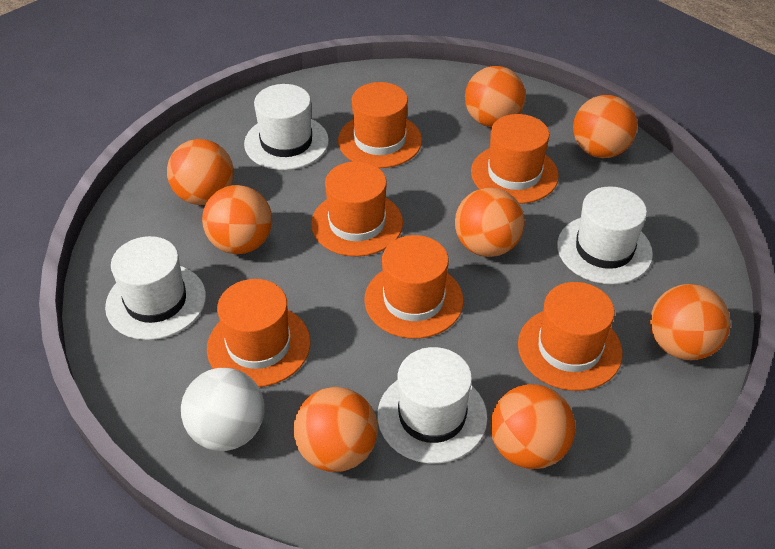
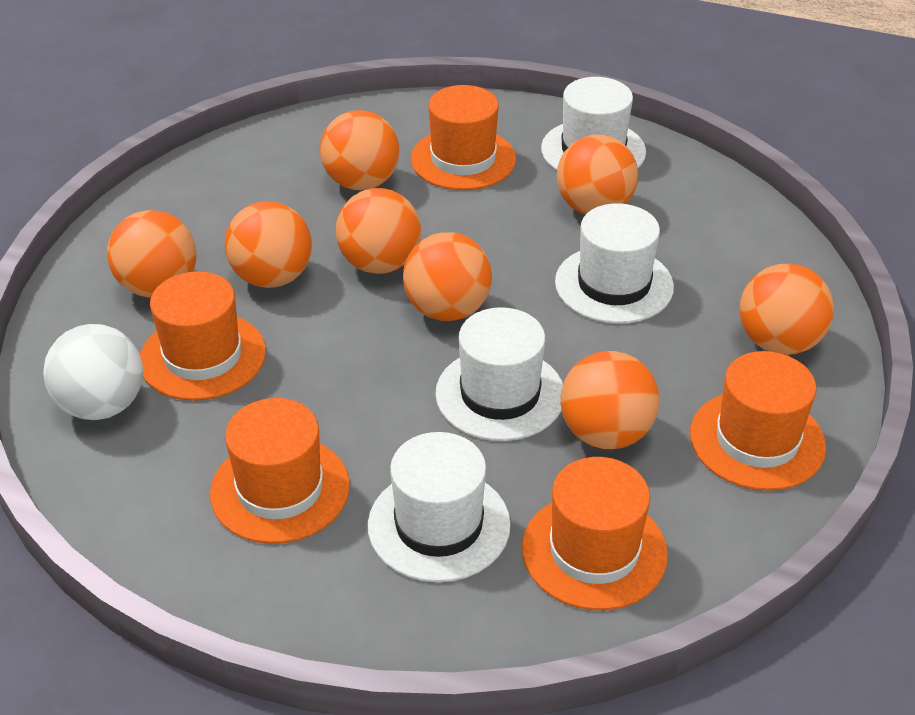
orange hat: [207,279,311,387] [311,161,403,257] [338,82,422,168] [364,235,464,339] [471,114,559,204] [518,282,622,391] = 6 -> [140,271,266,401] [210,398,350,544] [410,85,516,190] [522,457,668,610] [690,351,826,491] = 5

